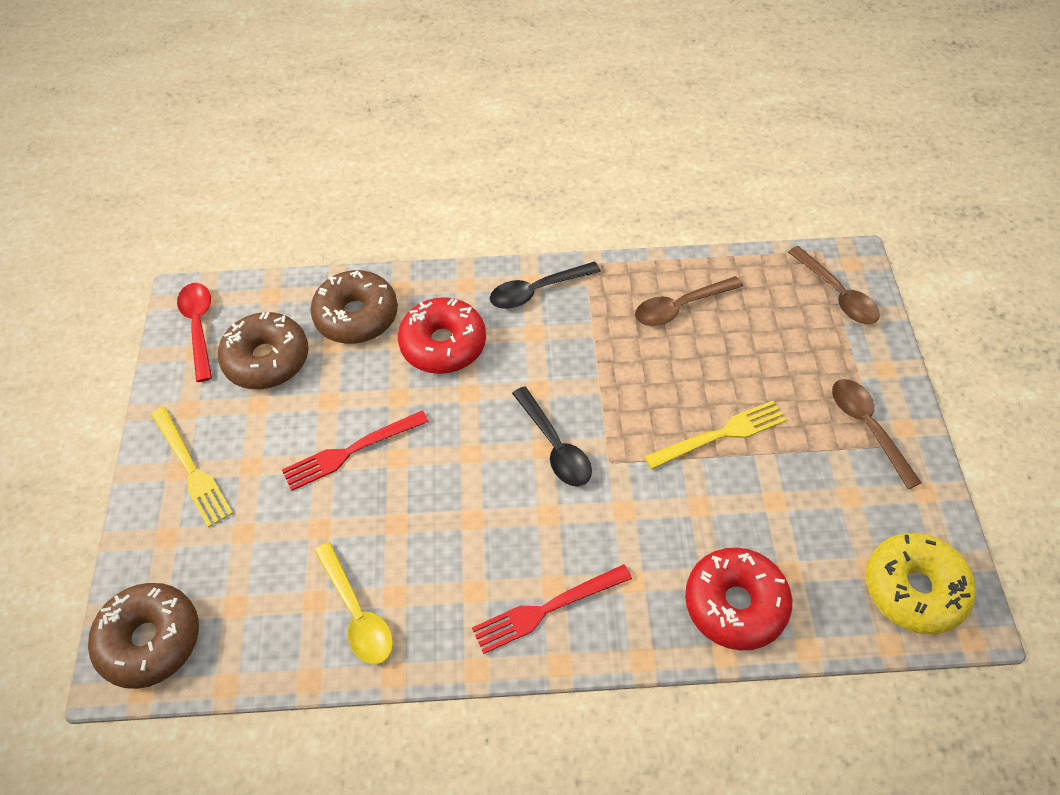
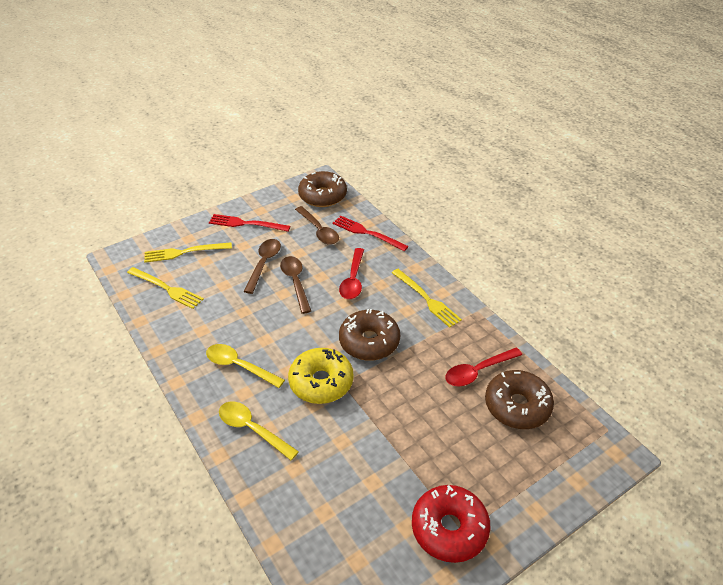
black spoon: [490,262,601,309] [512,386,592,486] = 2 -> none = 0
red donut: [398,297,486,374] [685,547,792,651] = 2 -> [412,485,491,563] = 1
red spoon: [177,283,212,382] = 1 -> [339,248,364,299] [445,347,522,386] = 2
yellow fork: [151,407,233,528] [644,401,787,469] = 2 -> [127,267,204,309] [144,242,232,263] [392,269,462,328] = 3
yellow spoon: [314,542,393,665] = 1 -> [206,344,285,388] [219,402,299,460] = 2

